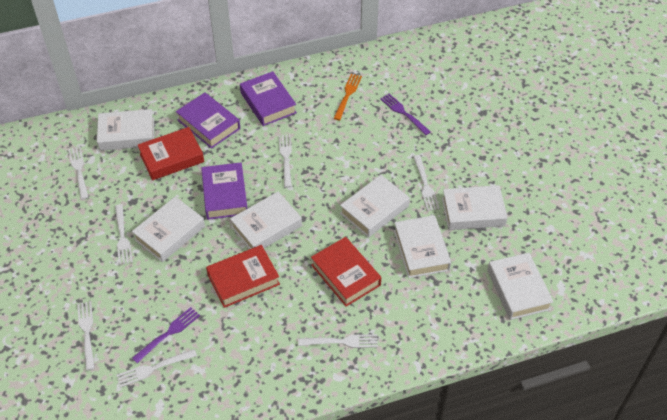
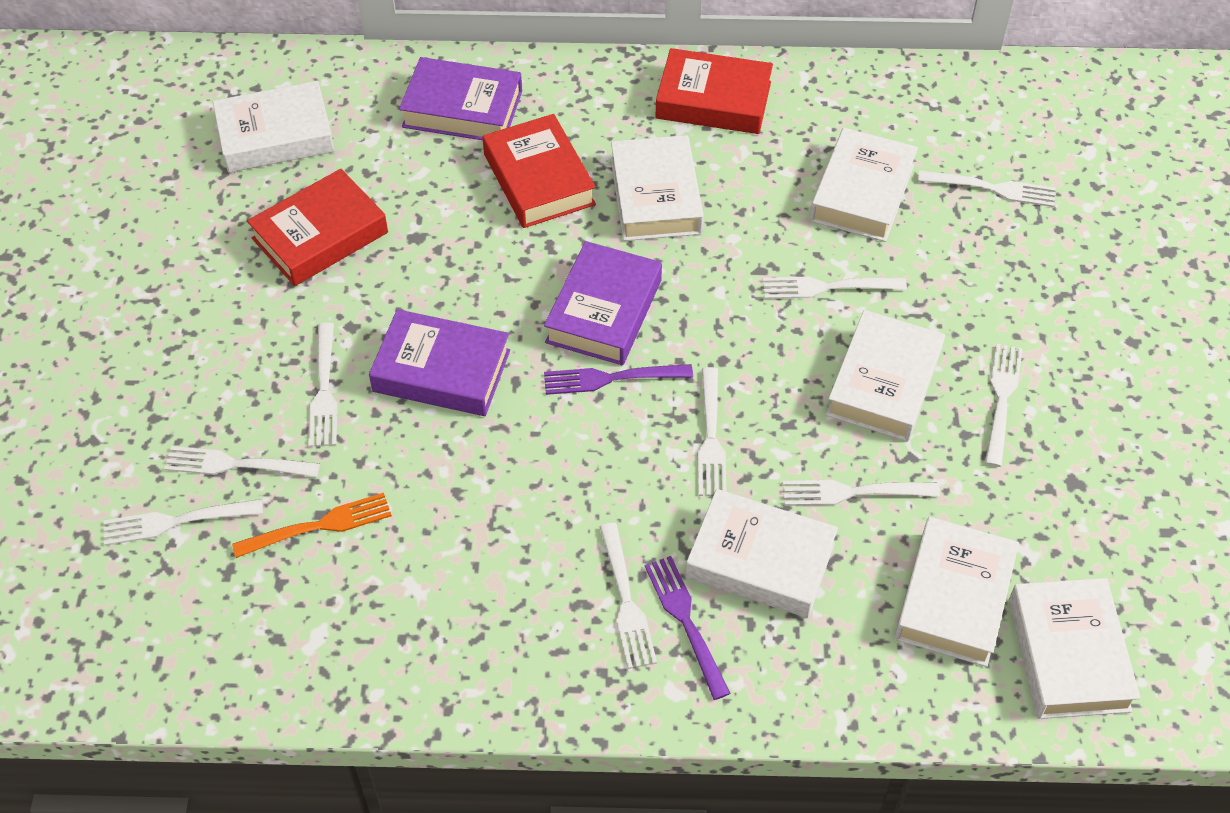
white fork: [68,147,89,200] [77,301,95,371] [115,204,133,265] [116,349,197,388] [279,135,292,188] [298,334,378,348] [413,155,440,211] = 7 -> [104,499,263,546] [164,446,320,478] [309,322,338,447] [600,523,657,669] [698,367,726,496] [763,277,907,299] [782,480,940,506] [918,170,1056,207] [985,343,1023,467] = 9

